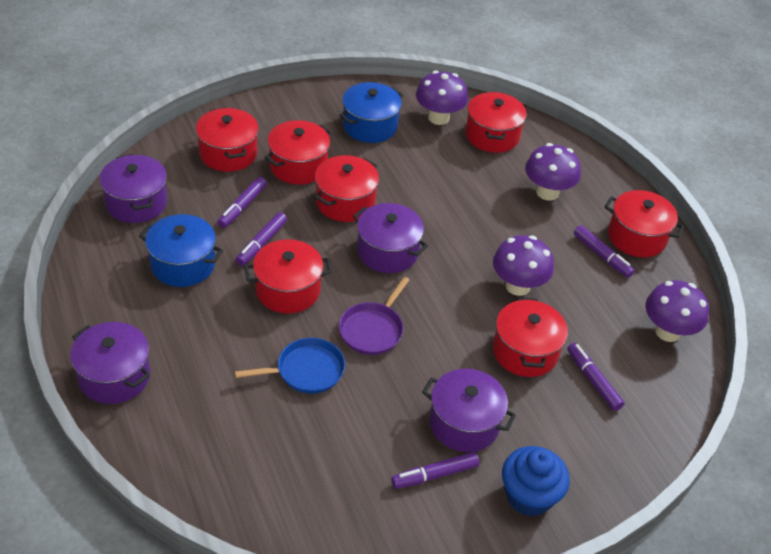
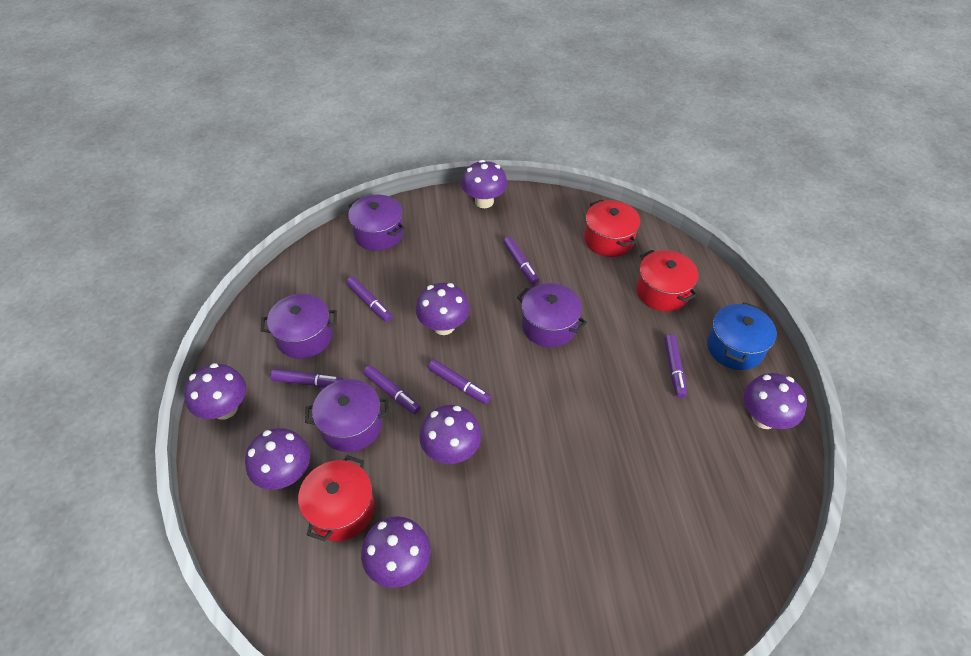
blue cupcake: [502,446,570,517] = 1 -> none = 0
blue pan: [235,338,345,394] = 1 -> none = 0
blue pot: [139,214,223,287] [339,82,403,143] = 2 -> [707,302,777,370] = 1
purple marker: [217,177,267,228] [236,212,287,266] [391,452,479,489] [567,343,625,411] [574,225,635,278] = 5 -> [271,369,343,387] [346,277,392,322] [363,365,421,414] [428,360,491,404] [503,237,539,285] [664,334,687,398] = 6
purple mushroom: [416,70,468,125] [493,235,554,296] [525,143,581,201] [645,280,709,342] = 4 -> [184,363,246,420] [245,428,310,490] [361,516,431,588] [416,283,470,335] [419,405,482,464] [461,160,507,208] [743,373,807,429] = 7
purple pan: [339,277,409,355] = 1 -> none = 0
red pot: [196,107,259,172] [244,239,332,313] [265,120,332,185] [315,155,379,222] [465,92,527,153] [493,297,568,377] [605,190,684,258] = 7 -> [298,455,375,541] [584,200,640,257] [636,250,698,311] = 3

